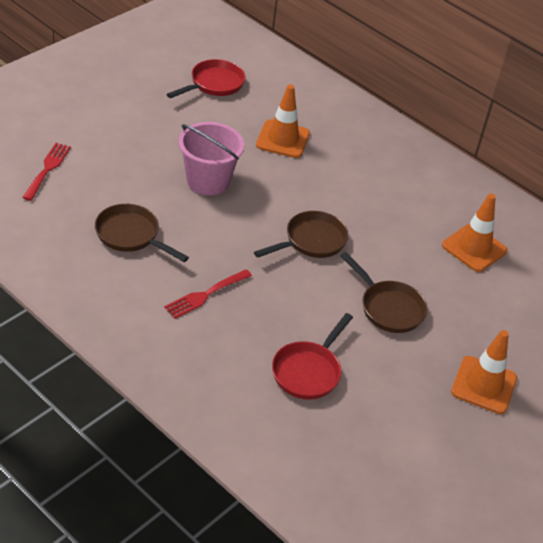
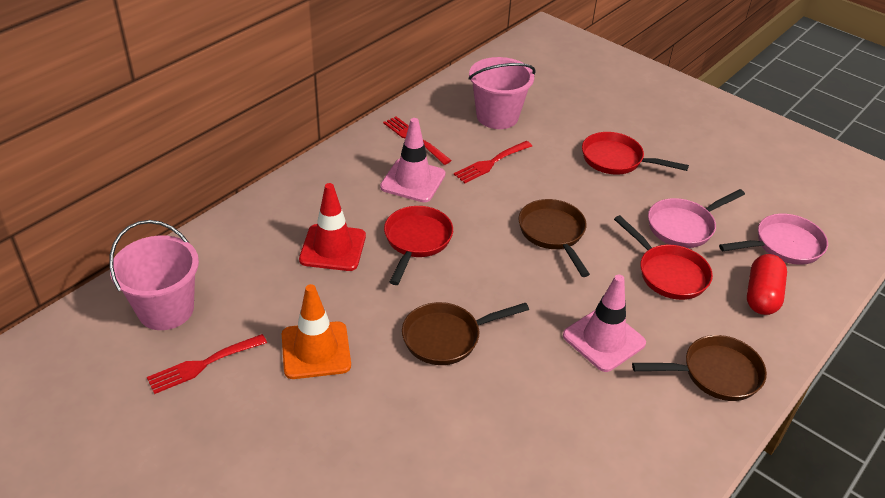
orange traffic cone: [256,85,310,158] [442,194,507,272] [451,330,517,414] = 3 -> [282,284,351,379] = 1
pink bucket: [179,122,244,196] = 1 -> [109,220,199,330] [469,57,536,129] = 2
pink pan: none = 0 -> [648,189,745,248] [719,214,828,265] = 2
pink traffic cone: none = 0 -> [380,118,446,202] [563,275,646,372] = 2
red capsule: none = 0 -> [747,254,787,315] = 1
red fork: [22,143,71,201] [164,269,252,319] = 2 -> [147,334,267,394] [383,116,452,165] [454,141,532,183] = 3
red pan: [167,59,245,98] [272,313,353,400] = 2 -> [384,206,453,285] [582,132,689,175] [614,215,713,300] = 3
red traffic cone: none = 0 -> [299,183,366,271] = 1

